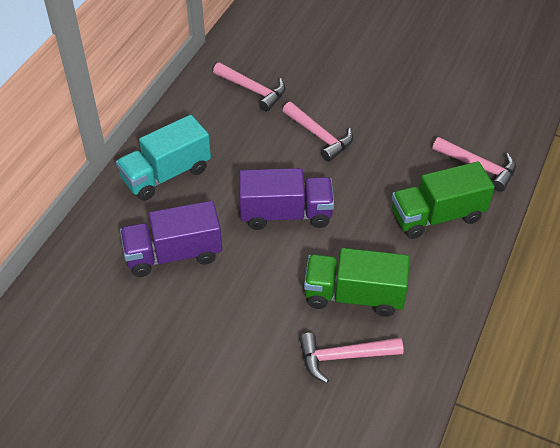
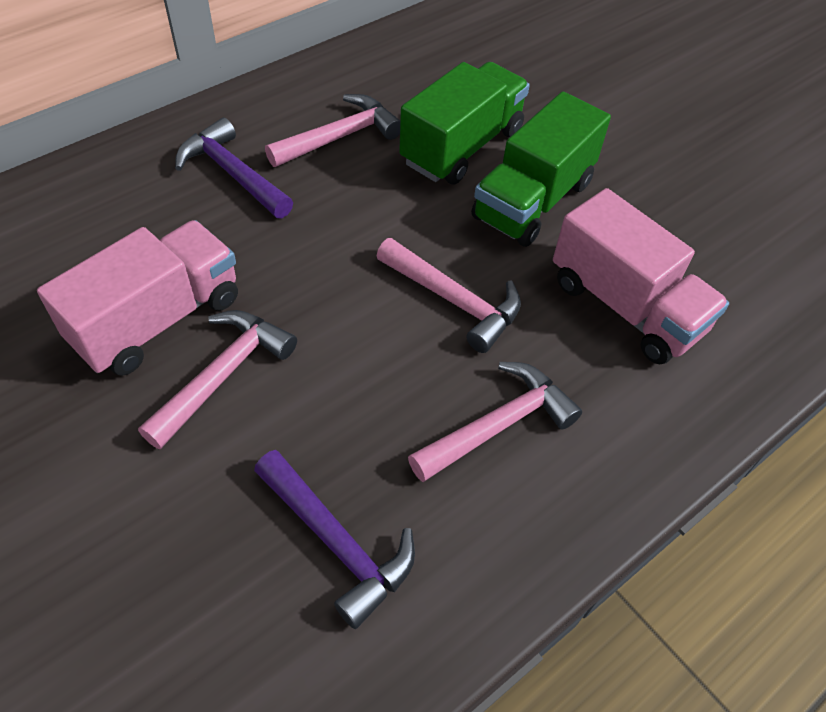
pink truck: none = 0 -> [37,220,238,376] [553,188,729,364] = 2
purple hammer: none = 0 -> [175,118,293,218] [254,450,415,629] = 2
purple truck: [120,201,222,277] [239,168,334,230] = 2 -> none = 0
turquoise truck: [116,115,211,201] = 1 -> none = 0

